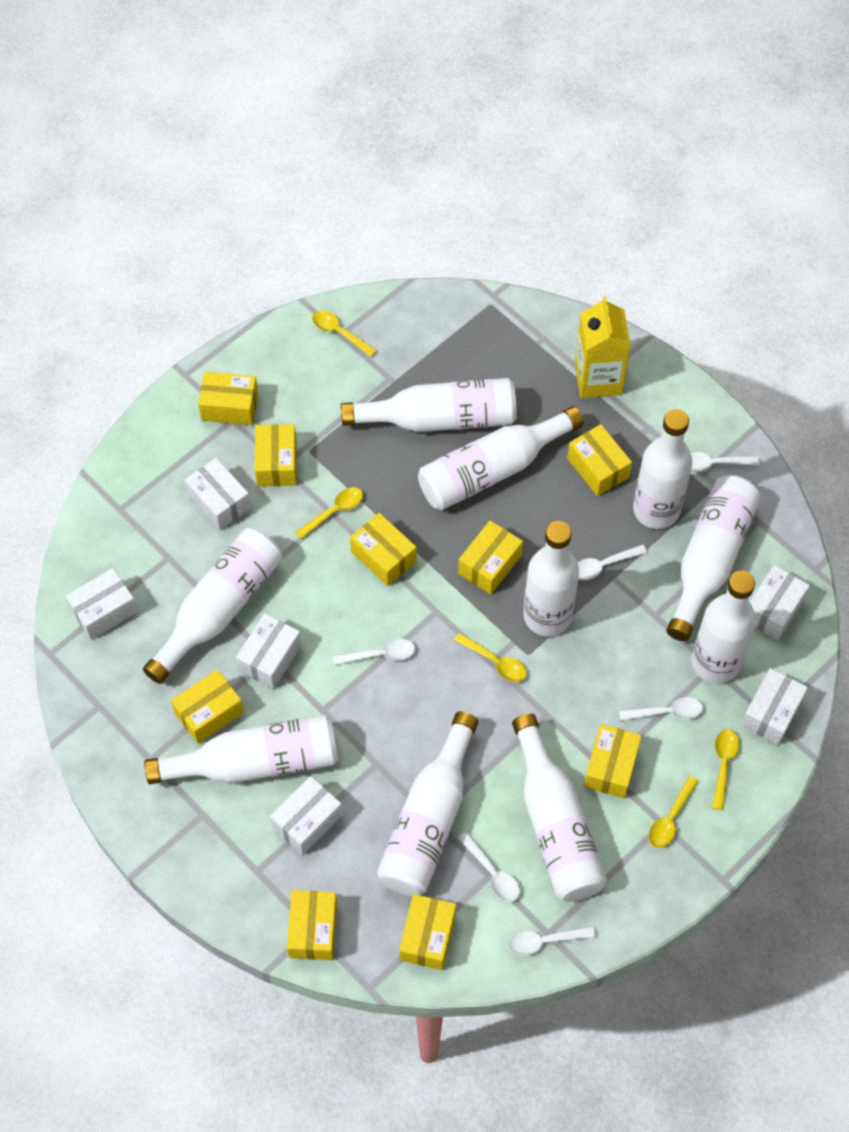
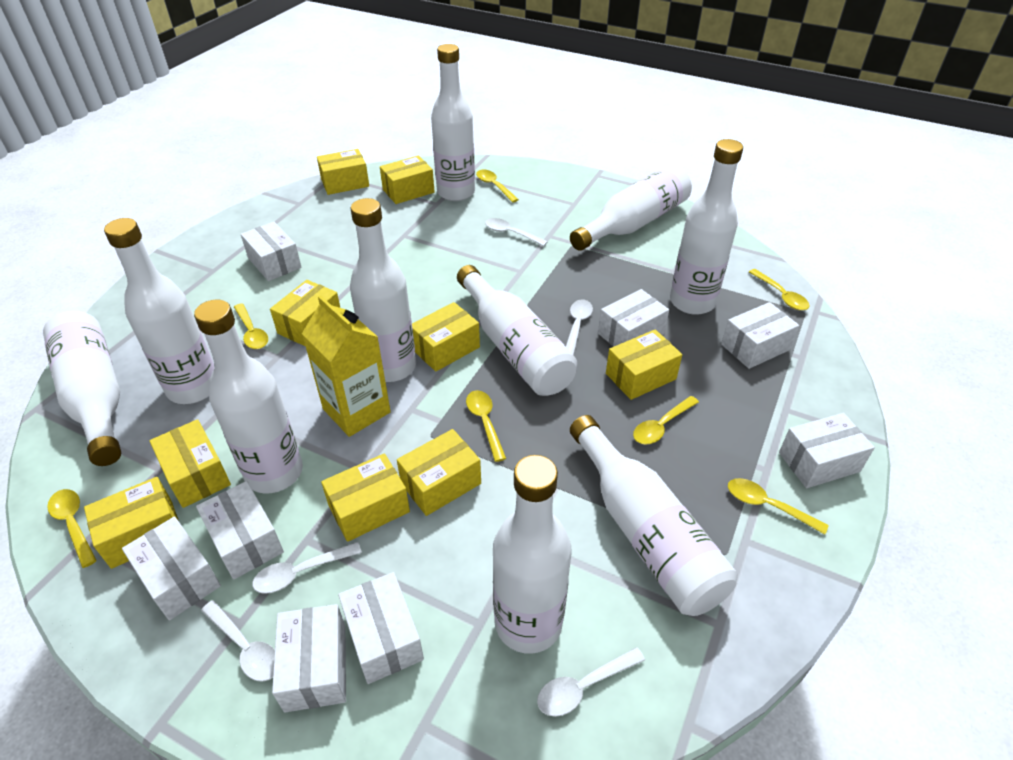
white box: [65,568,138,640] [185,458,251,530] [236,613,302,689] [270,776,343,855] [741,668,808,745] [750,565,810,640] = 6 -> [122,517,221,620] [196,481,284,580] [241,222,302,281] [272,604,346,712] [338,572,424,684] [598,289,669,347] [721,302,799,369] [779,413,875,488] = 8
white spoon: [333,639,415,665] [458,832,520,902] [508,926,596,956] [577,544,647,580] [619,697,703,721] [690,452,760,472] = 6 -> [201,600,275,682] [252,542,362,594] [485,218,548,246] [537,647,645,717] [566,300,593,355] = 5
yellow spoon: [295,487,363,539] [312,310,377,357] [454,633,527,682] [649,776,698,848] [712,729,739,810] = 5 -> [47,489,97,568] [234,303,268,349] [466,390,506,462] [476,170,519,203] [633,396,699,444] [728,478,829,535] [749,269,809,311] = 7

